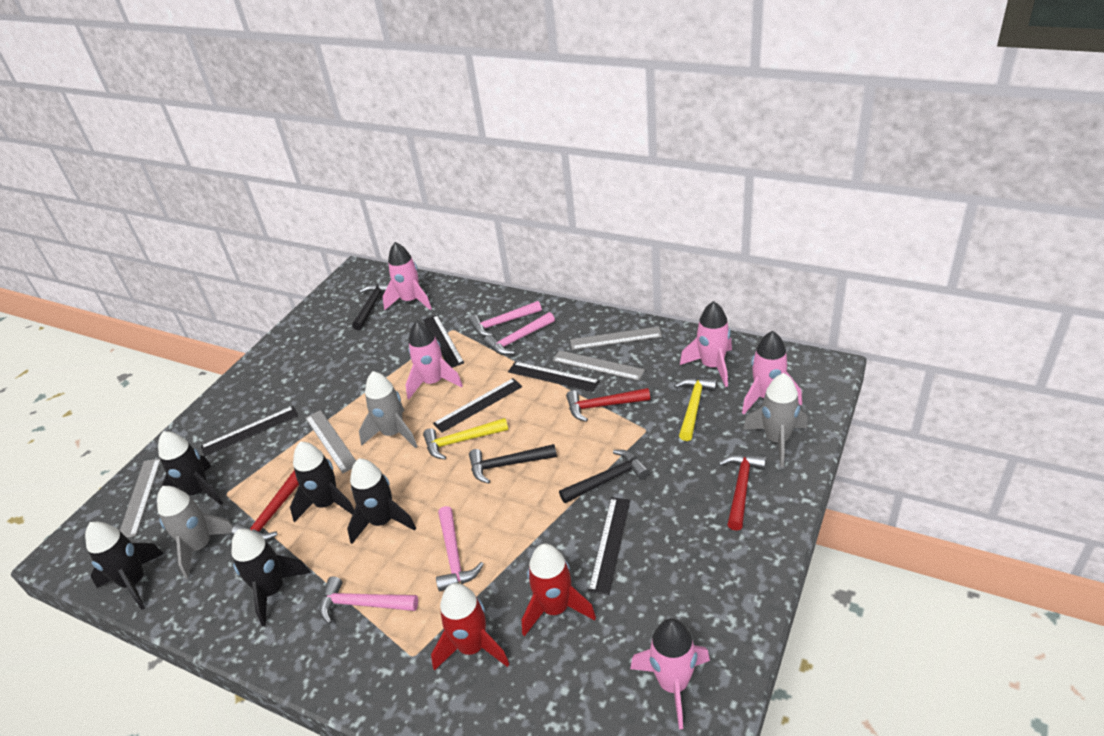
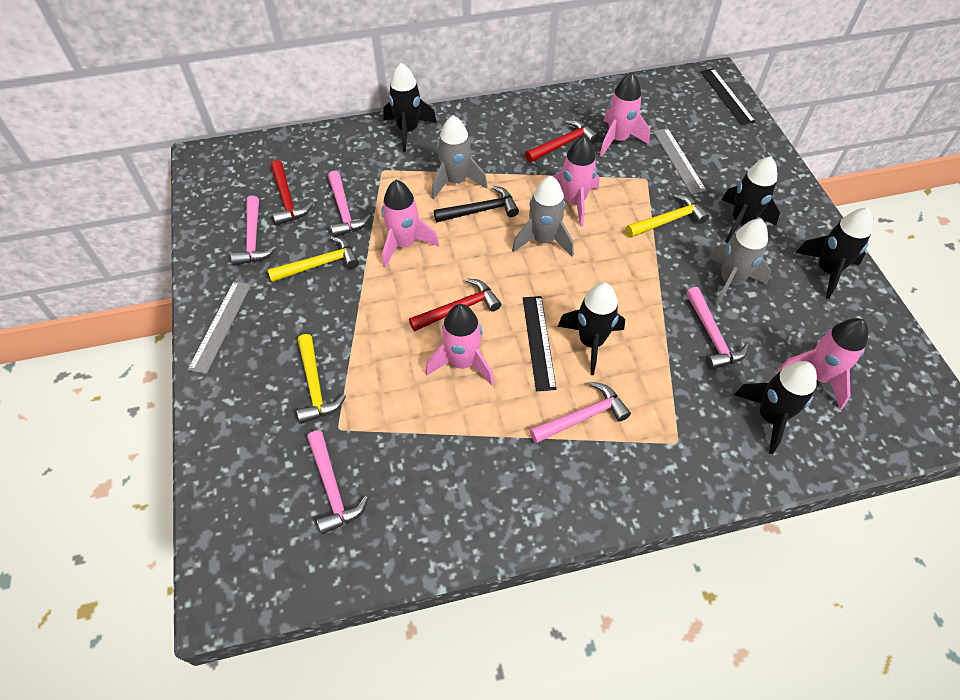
black hammer: [352,283,389,330] [469,444,557,484] [559,450,650,503] = 3 -> [434,186,519,222] = 1
black ruler: [201,406,298,456] [423,315,464,368] [433,378,522,433] [508,361,600,392] [588,497,630,595] = 5 -> [523,296,557,391] [700,68,756,125] = 2
grey ruler: [120,458,161,538] [305,410,356,473] [553,350,645,381] [570,327,662,350] = 4 -> [188,281,251,374] [653,128,707,194] = 2
pink hammer: [319,577,418,624] [436,506,484,591] [469,301,542,337] [484,312,555,355] = 4 -> [231,196,276,265] [307,430,368,535] [328,171,371,237] [530,382,631,443] [686,287,749,370] = 5
red rocket: [431,583,509,671] [522,544,596,636] = 2 -> none = 0
yellow hammer: [423,418,508,460] [674,377,717,441] = 2 -> [267,237,359,282] [297,334,346,424] [626,194,709,238] = 3

